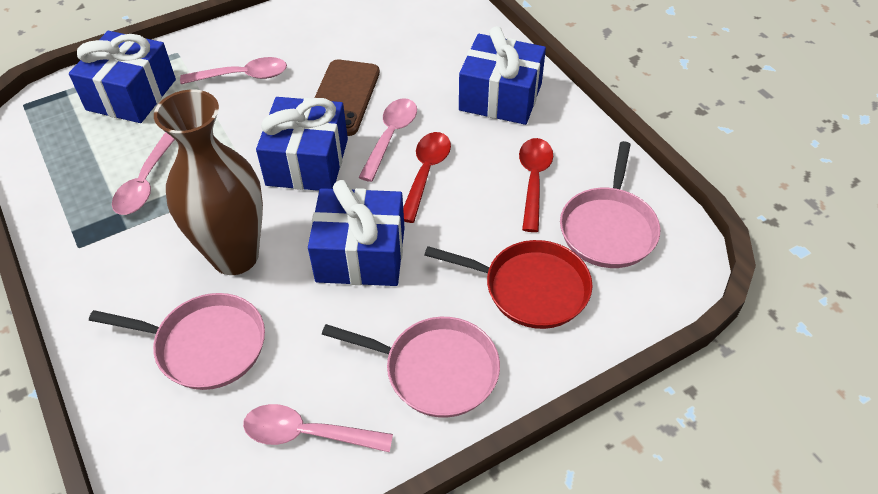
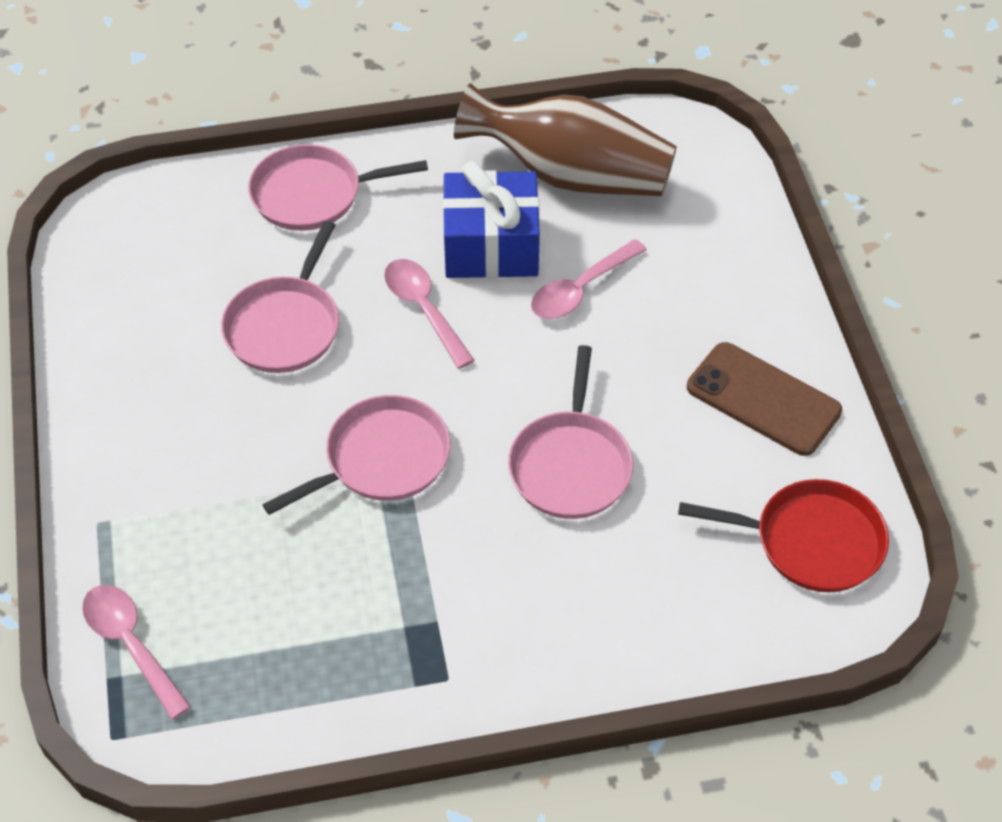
blue gift: [69,31,176,123] [256,97,348,191] [308,180,405,286] [459,26,546,125] = 4 -> [443,161,540,278] = 1
pink pan: [89,293,265,390] [322,317,500,418] [560,141,660,268] = 3 -> [221,221,339,373] [248,144,428,231] [262,395,450,515] [508,345,633,519] = 4
pink spoon: [112,132,175,215] [180,57,287,84] [243,404,393,453] [358,98,417,182] = 4 -> [82,585,191,720] [384,259,475,369] [531,239,647,319] = 3
red spoon: [403,132,451,223] [519,138,553,232] = 2 -> none = 0

